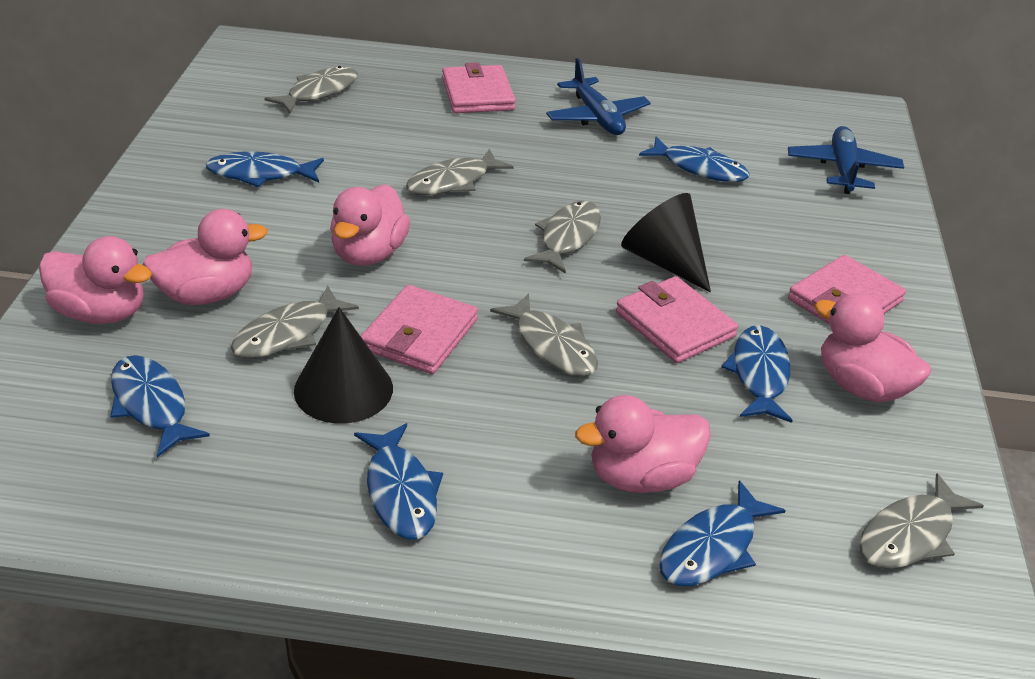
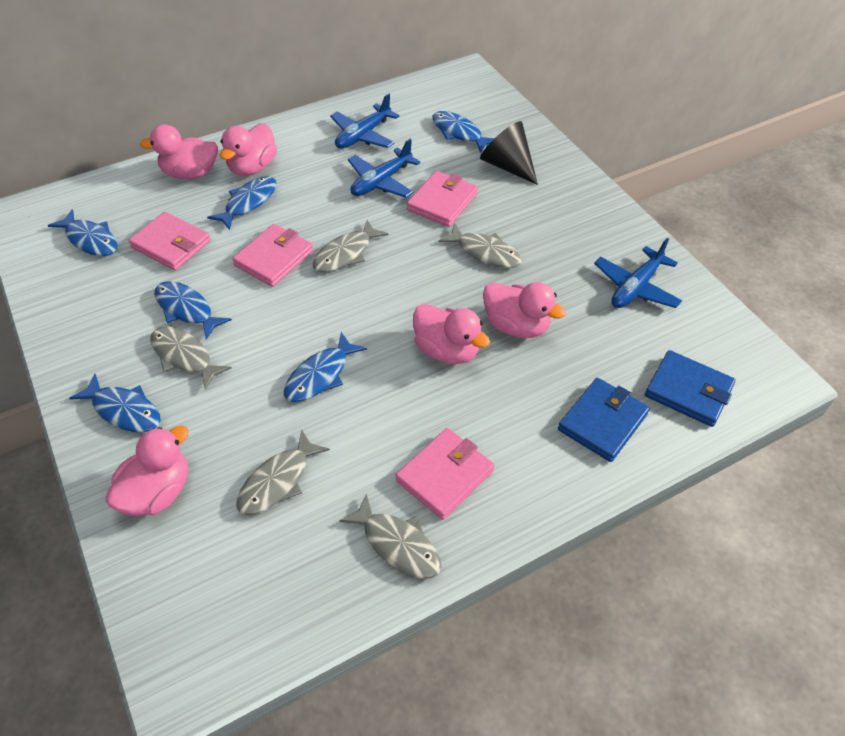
black cone: [294,307,393,424] [621,193,711,292] = 2 -> [480,121,538,185] = 1
blue plane: [546,58,651,135] [788,126,904,194] = 2 -> [330,94,399,148] [348,139,421,198] [594,238,682,308] = 3
blue wallet: none = 0 -> [558,378,650,462] [645,350,736,427] = 2
grey fish: [231,285,359,358] [264,66,358,113] [406,149,513,195] [490,293,598,377] [524,201,601,274] [859,473,984,569] = 6 -> [150,326,232,390] [236,430,330,515] [313,220,388,272] [339,493,441,579] [438,223,522,268] = 5

